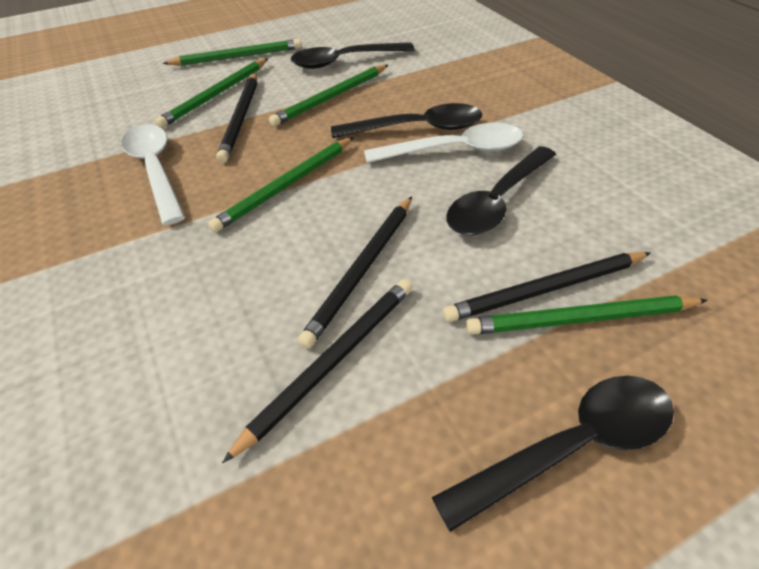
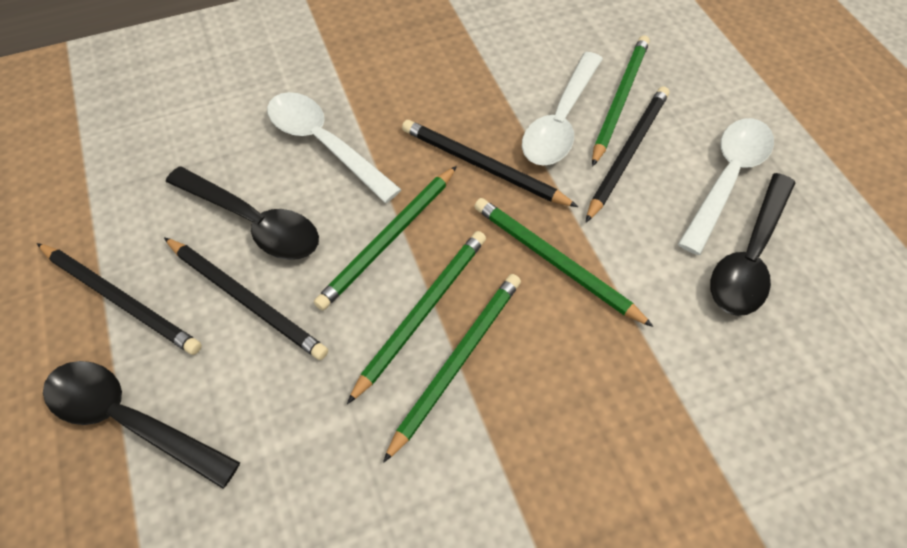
black spoon: [291,42,415,69] [331,103,482,138] [432,376,674,532] [446,146,556,235] = 4 -> [43,361,240,488] [166,166,319,260] [710,173,795,316] = 3
white spoon: [121,124,185,225] [364,123,523,163] = 2 -> [267,92,402,203] [522,52,603,166] [678,118,774,255] = 3

